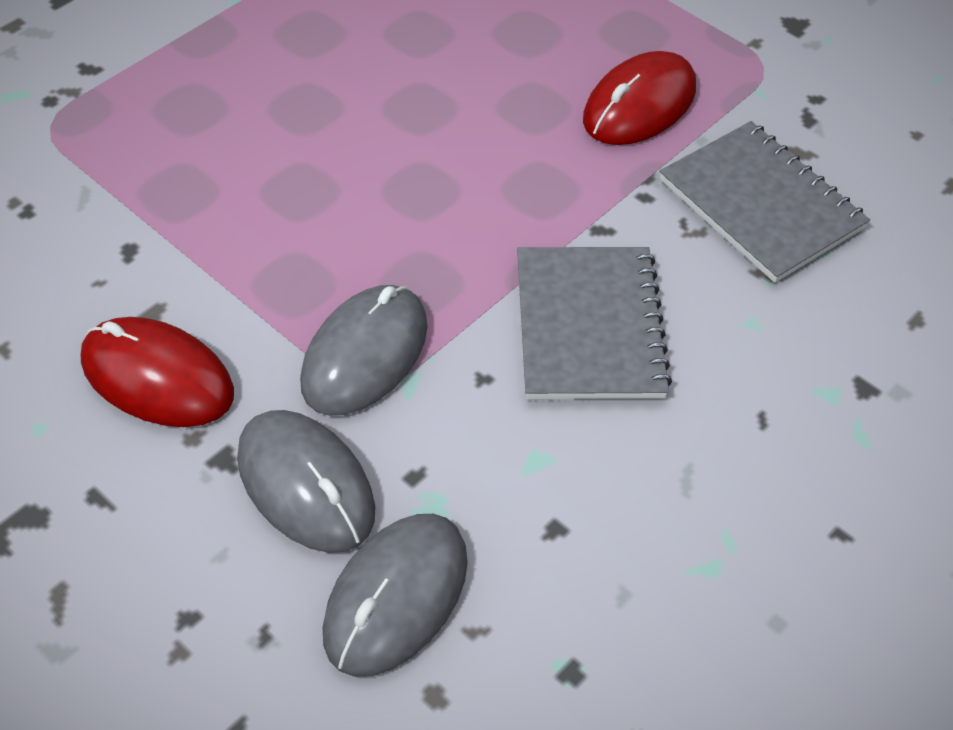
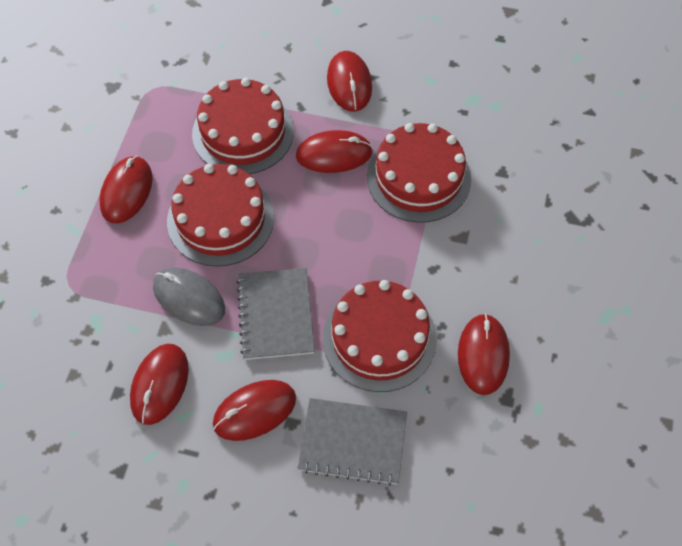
grey mouse: [237,410,375,553] [300,285,427,416] [323,514,468,677] = 3 -> [153,268,225,326] = 1
red cake: none = 0 -> [167,164,274,267] [192,78,294,174] [323,280,437,392] [367,123,471,223] = 4
red mouse: [81,317,234,427] [583,51,696,145] = 2 -> [99,156,153,223] [130,344,189,425] [213,380,296,441] [296,130,373,173] [327,51,372,112] [458,314,510,395] = 6

